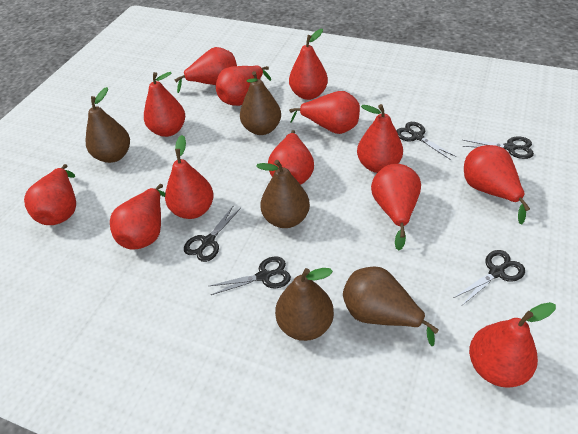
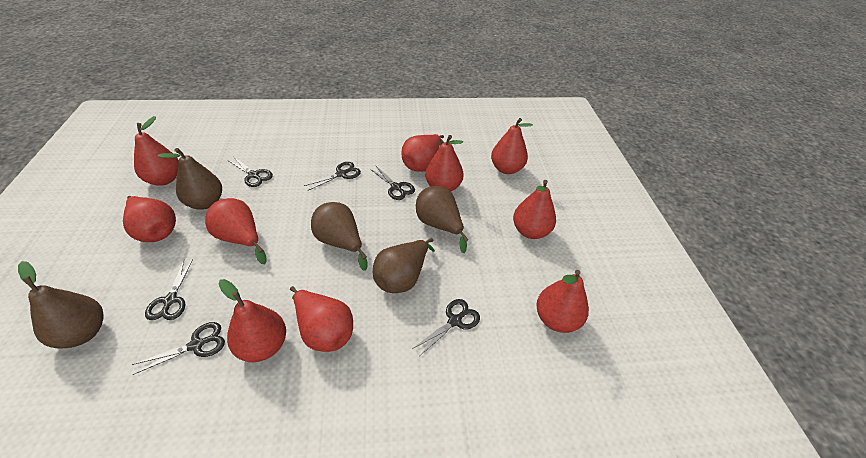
black scissors: [184,205,241,262] [210,256,291,295] [396,122,456,160] [454,250,525,304] [463,136,534,159] = 5 -> [132,322,225,375] [145,259,193,320] [227,156,273,187] [304,162,361,190] [370,165,415,200] [414,299,480,356] = 6
red pear: [24,164,76,225] [110,184,165,250] [144,72,185,137] [165,135,214,219] [175,47,237,93] [216,65,271,106] [268,130,314,185] [289,29,328,100] [289,91,360,134] [357,104,403,173] [371,163,421,250] [464,145,530,225] [469,302,556,388] = 13 -> [123,196,176,242] [134,116,179,186] [205,198,267,264] [219,279,286,362] [290,286,353,352] [401,134,444,172] [425,135,463,191] [491,118,533,174] [513,180,556,239] [536,270,589,333] = 10

